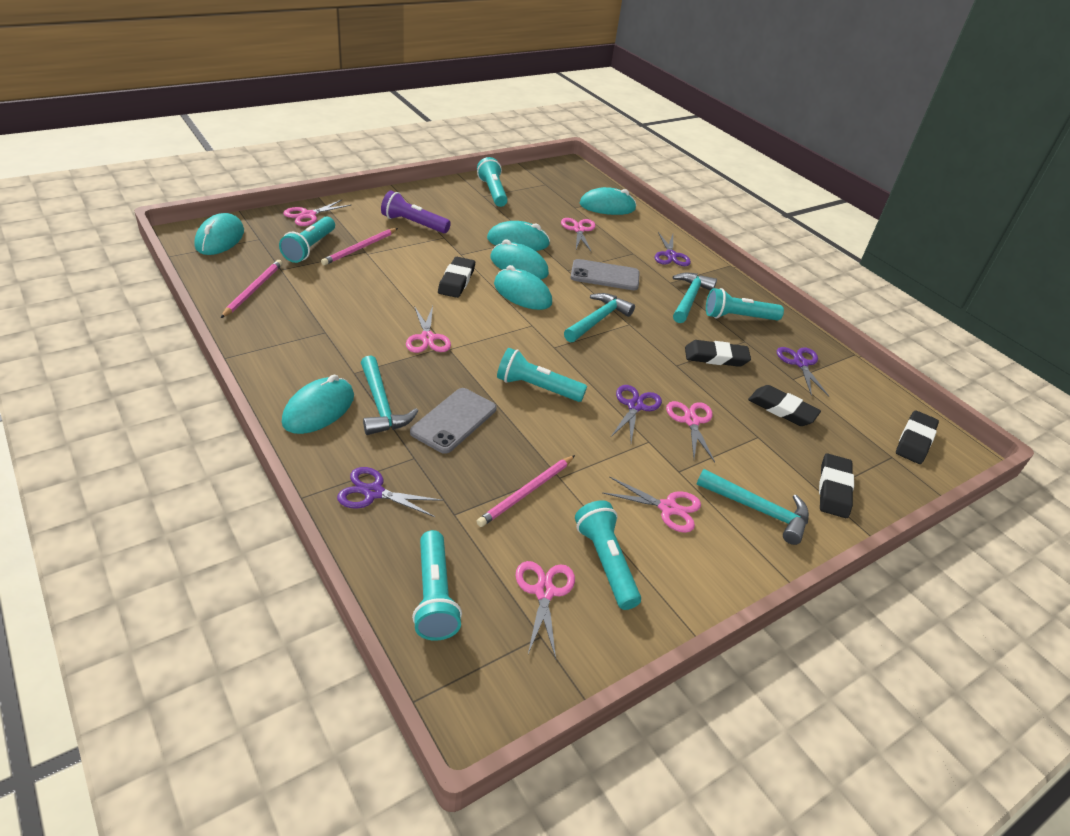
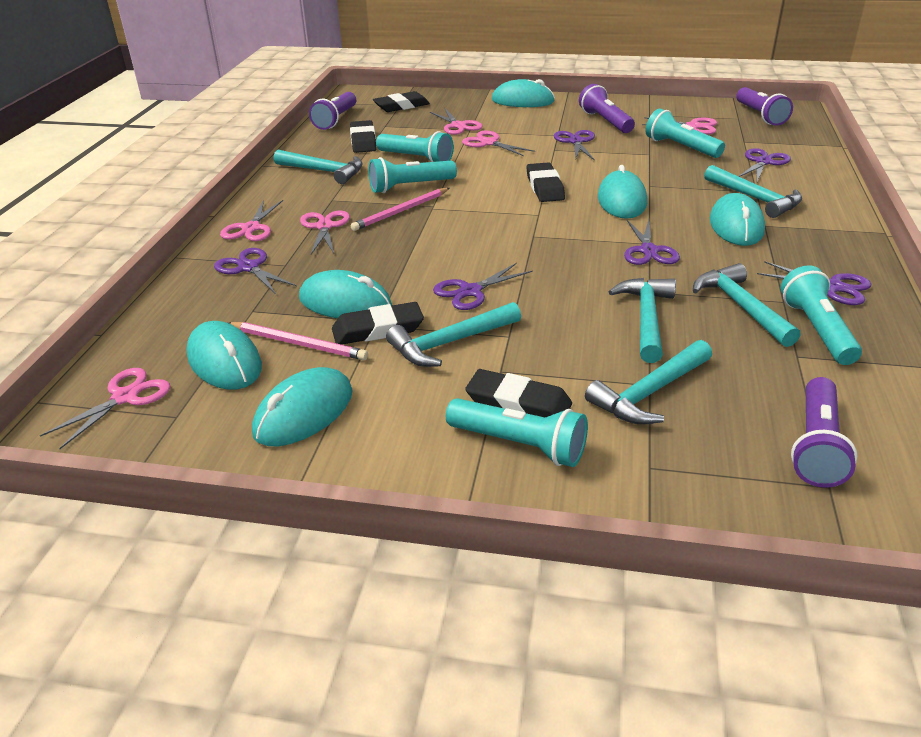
grey phone: [410,388,496,454] [571,259,640,290] = 2 -> none = 0
pink pencil: [221,260,282,318] [321,228,398,265] [476,455,575,527] = 3 -> [229,322,368,360] [351,188,450,231] = 2
purple flashlight: [381,191,451,233] = 1 -> [309,92,356,130] [579,84,635,133] [736,87,793,126] [791,377,857,488] = 4
purple scissors: [337,467,443,517] [610,385,662,442] [655,232,691,266] [777,347,830,397] = 4 -> [214,248,297,294] [433,263,533,310] [554,130,595,161] [624,220,680,265] [739,148,791,182] [757,261,872,305] = 6
turquoise flashlight: [279,217,335,263] [412,530,462,641] [477,157,508,207] [497,348,587,402] [575,500,641,610] [706,288,784,321] = 6 -> [369,157,457,193] [376,131,454,162] [446,398,588,467] [646,108,725,158] [781,265,862,365] = 5
turquoise hammer: [361,356,418,435] [564,293,635,342] [673,273,717,323] [696,469,809,545] = 4 -> [274,150,363,184] [386,302,521,367] [585,340,712,425] [608,278,676,363] [693,263,801,347] [704,165,802,218] = 6

